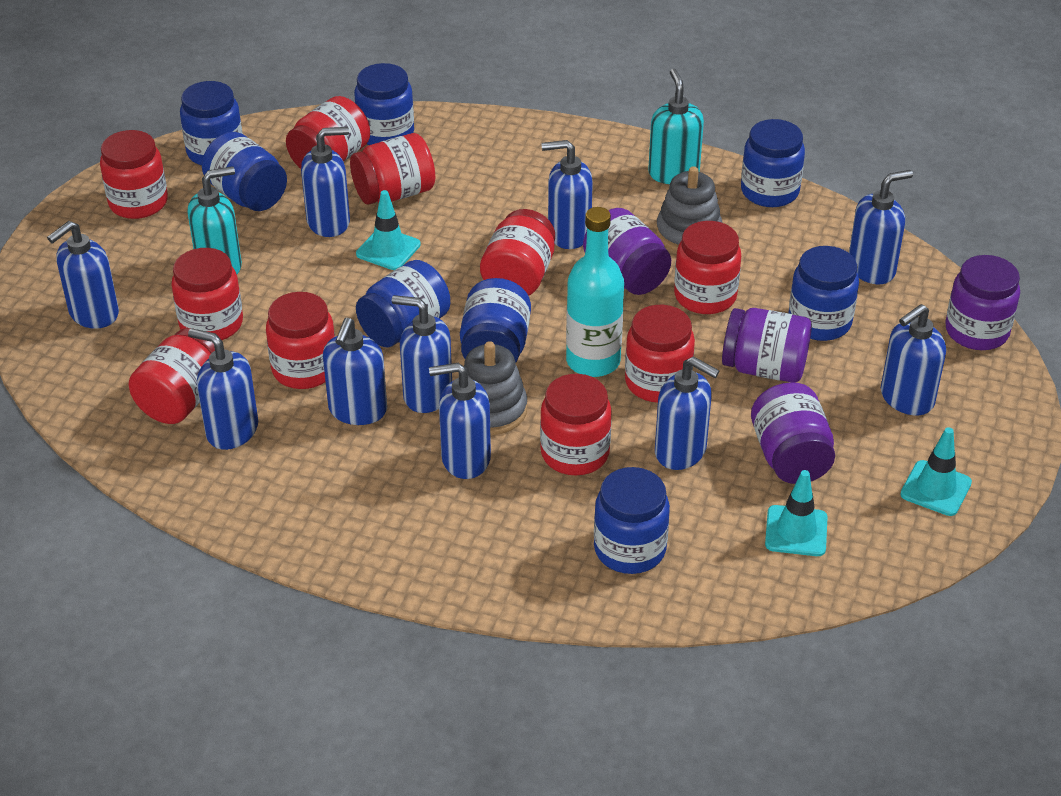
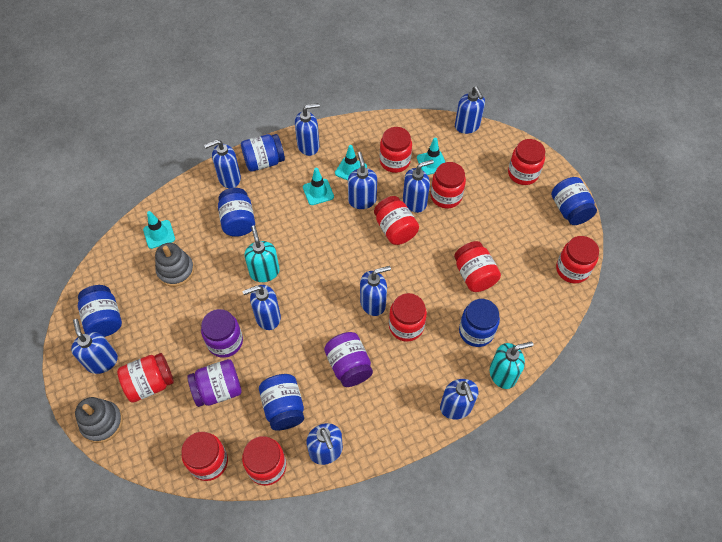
blue jar: [180,81,243,166] [202,132,287,211] [354,63,414,145] [356,260,450,347] [460,278,531,362] [594,467,670,574] [741,119,805,207] [789,246,859,341] = 8 -> [78,285,122,337] [218,188,255,237] [241,134,285,172] [259,374,304,430] [459,299,500,347] [551,177,597,225] = 6
purple jar: [583,208,671,295] [722,308,812,383] [751,382,835,484] [945,255,1020,350] = 4 -> [187,359,242,407] [201,309,243,358] [324,332,373,387] = 3
turquoise bottle: [566,207,624,377] = 1 -> none = 0
turquoise traffic cone: [356,190,421,270] [765,470,828,556] [900,427,972,516] = 3 -> [143,211,175,249] [303,168,334,205] [335,145,367,180] [417,138,445,175] = 4

